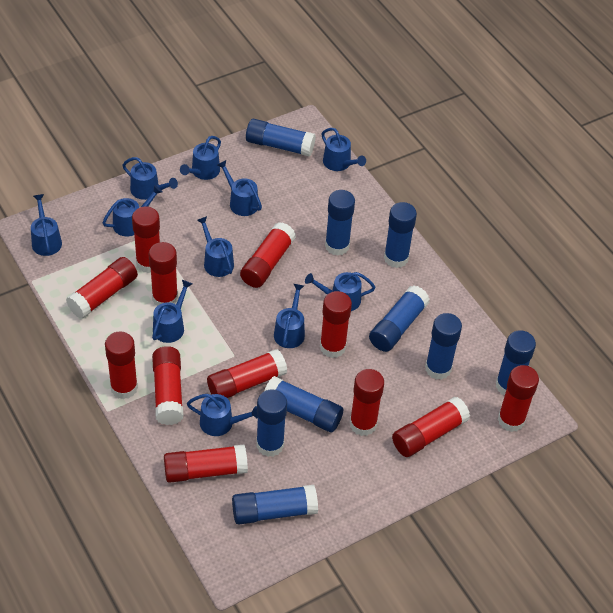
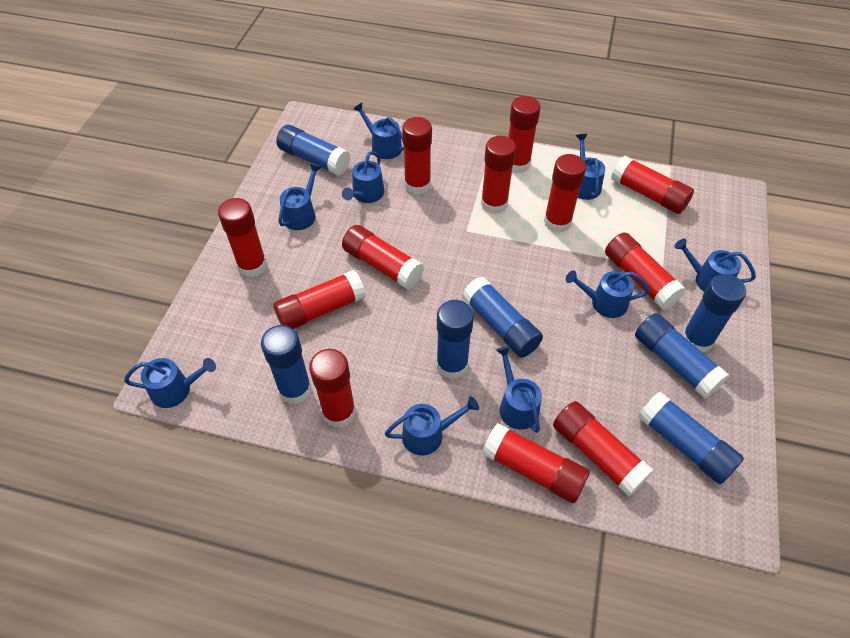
blue glue stick: [232,485,318,524] [246,119,316,157] [256,389,287,457] [265,376,344,432] [325,190,355,256] [369,285,430,352] [384,202,417,268] [425,313,462,380] [496,330,536,395] = 9 -> [261,325,312,404] [276,125,351,176] [436,300,474,379] [462,277,543,358] [635,313,729,398] [638,392,744,484] [682,274,746,353] = 7
blue watering can: [31,194,62,256] [103,185,163,236] [122,157,178,200] [152,280,192,343] [180,136,221,180] [187,394,258,436] [197,216,234,277] [218,160,262,216] [274,284,305,348] [305,272,376,311] [321,128,366,171] = 11 -> [124,358,216,408] [279,164,321,230] [342,151,384,203] [353,102,404,159] [385,396,479,455] [496,346,542,433] [566,270,650,318] [576,134,605,200] [674,239,756,292] = 9

